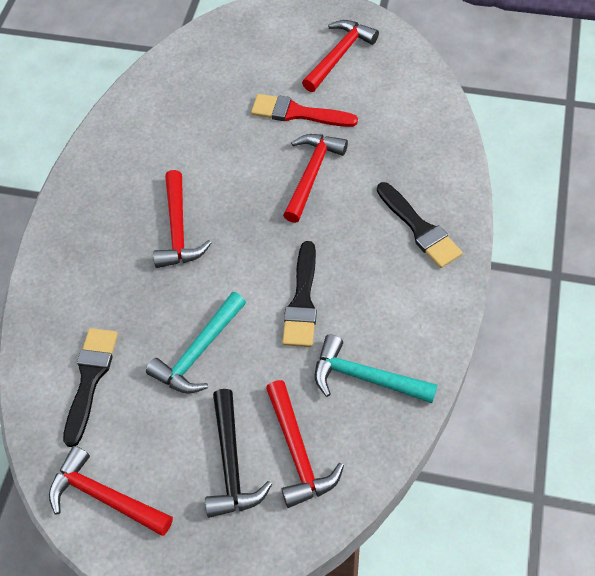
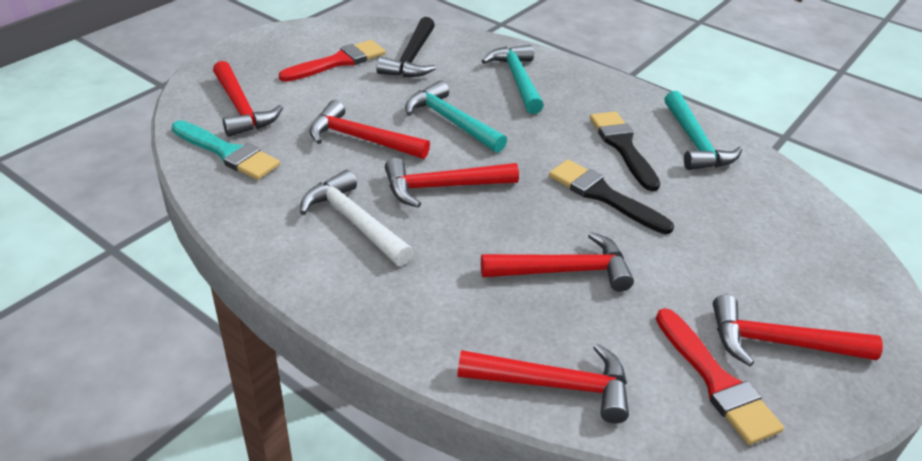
black brush: [63,328,118,447] [282,241,317,347] [377,182,463,268] = 3 -> [549,160,674,234] [590,111,660,191] = 2
red brush: [251,94,358,127] = 1 -> [279,40,385,82] [656,308,784,445] = 2
red hammer: [49,446,173,536] [153,170,211,268] [266,380,344,508] [283,134,348,223] [302,20,379,92] = 5 -> [213,61,283,137] [309,100,430,159] [385,158,519,208] [458,343,629,423] [481,232,634,292] [713,295,883,366] = 6
turquoise brush: none = 0 -> [172,120,280,180] = 1
turquoise hammer: [146,292,246,394] [315,334,438,403] = 2 -> [405,80,507,153] [482,45,544,114] [665,91,742,170] = 3
white hammer: none = 0 -> [300,170,413,266] = 1

